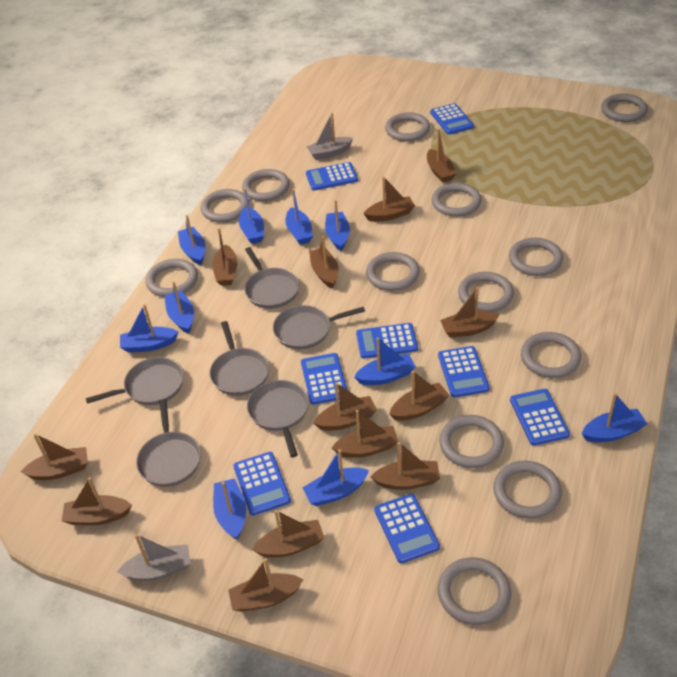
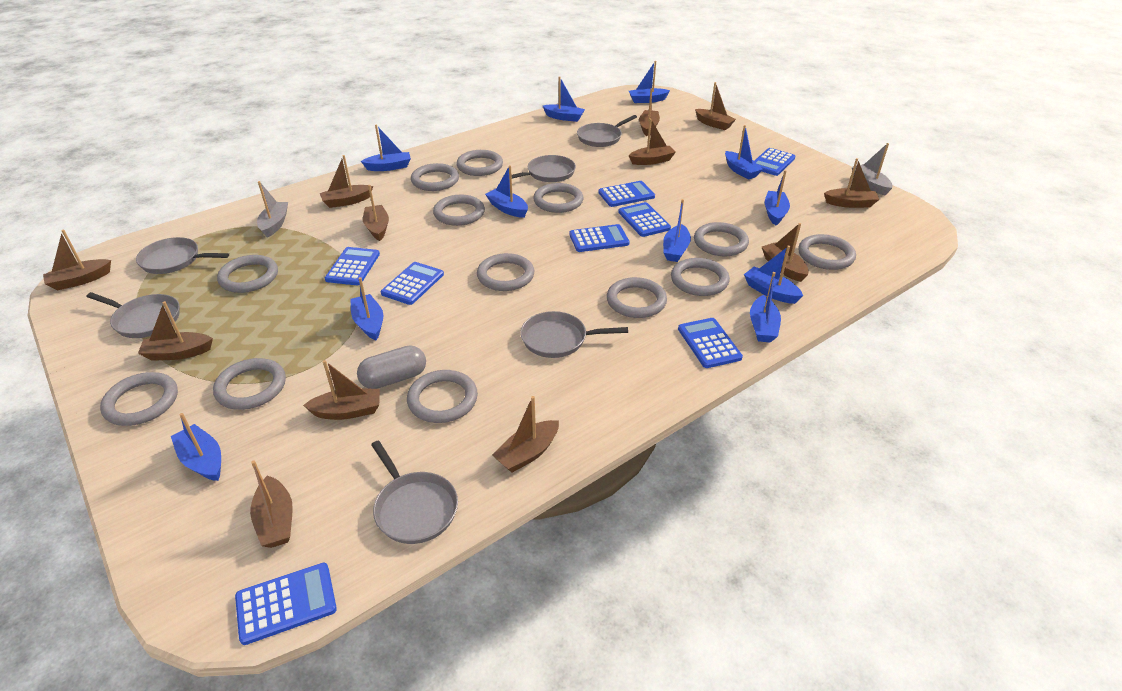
blue boat: [120,304,178,353] [164,281,194,334] [178,215,206,265] [213,478,246,540] [239,188,264,244] [285,189,313,245] [303,449,369,506] [325,200,350,251] [354,337,416,385] [582,393,648,442] = 10 -> [171,413,221,481] [350,277,383,340] [361,124,411,171] [485,165,528,218] [543,77,585,122] [629,61,670,103] [663,199,691,262] [725,125,763,180] [744,246,803,304] [750,272,781,343] [765,170,790,226] = 11
brown boat: [21,433,88,480] [62,477,132,525] [212,228,238,286] [228,558,303,612] [252,510,324,558] [309,236,338,289] [314,382,377,431] [332,410,399,458] [363,176,415,222] [371,442,440,490] [389,371,450,421] [427,129,457,183] [440,287,500,338] = 13 -> [43,230,111,290] [138,301,213,361] [250,460,293,548] [303,360,380,420] [320,155,373,208] [363,185,389,241] [492,396,559,473] [628,119,676,165] [639,88,660,136] [695,82,736,130] [762,223,809,282] [824,158,879,208] = 12
grey capsule: none = 0 -> [357,345,426,389] = 1

